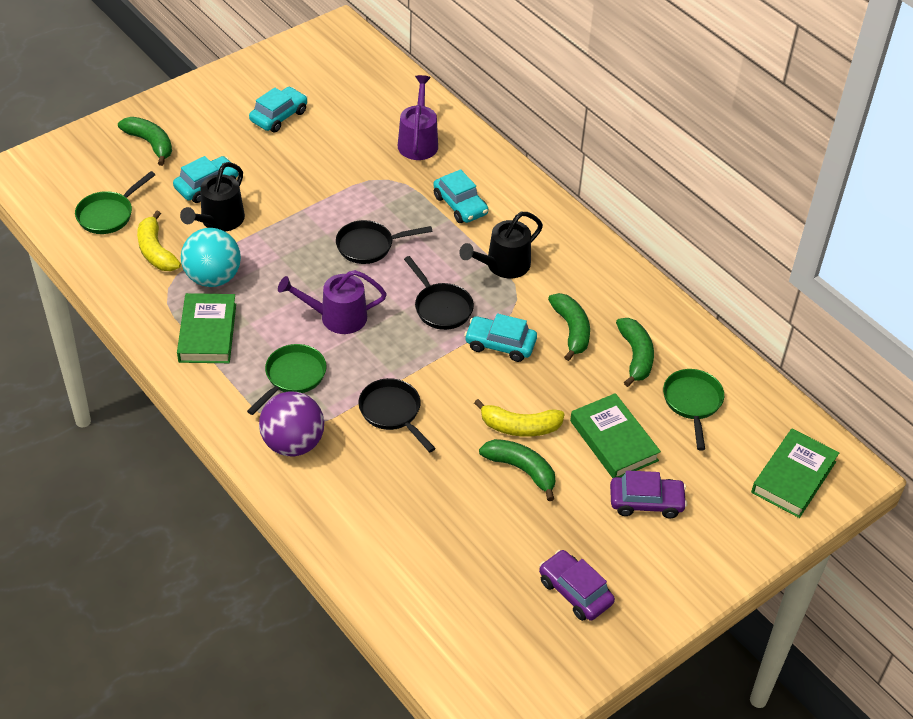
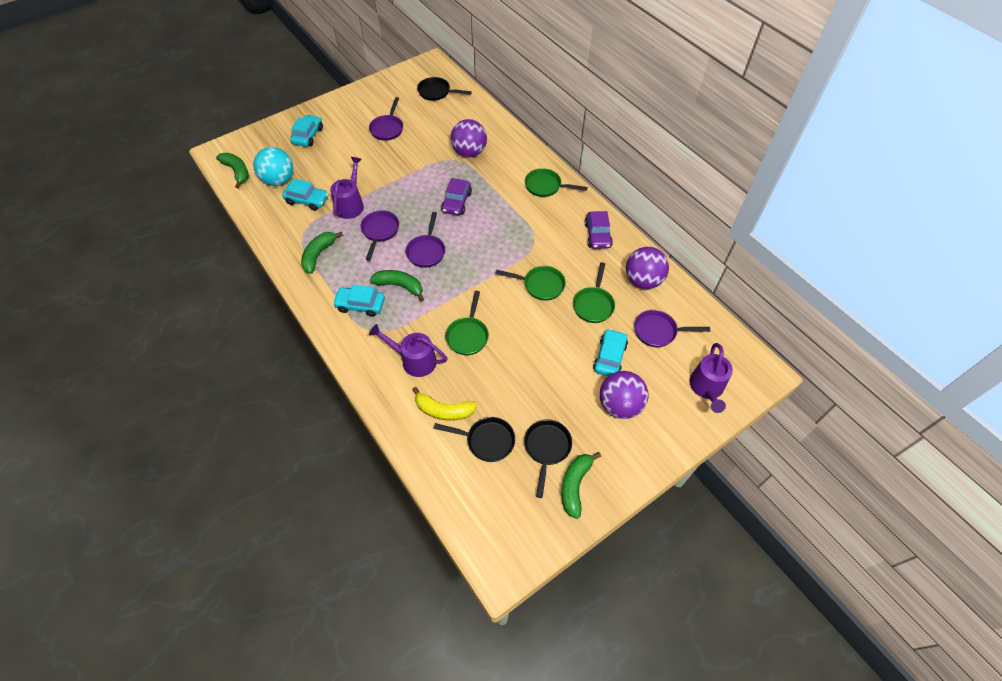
black watering can: [180,162,245,232] [459,212,543,279] = 2 -> none = 0
green book: [177,293,236,363] [570,393,661,478] [751,429,839,518] = 3 -> none = 0
green pan: [75,171,155,234] [247,344,326,415] [663,369,724,451] = 3 -> [445,291,489,355] [496,266,566,300] [525,168,588,197] [573,262,615,323] = 4
purple ball: [259,391,324,456] = 1 -> [451,119,487,157] [600,371,648,419] [626,247,669,289] = 3
purple pan: none = 0 -> [360,210,399,261] [369,97,403,141] [406,212,445,268] [634,310,710,347] = 4
purple watering can: [278,270,387,334] [398,75,438,160] = 2 -> [330,157,364,219] [369,324,448,377] [689,343,733,413] = 3
yellow banana: [137,210,181,271] [474,399,565,437] = 2 -> [412,387,477,421] = 1

